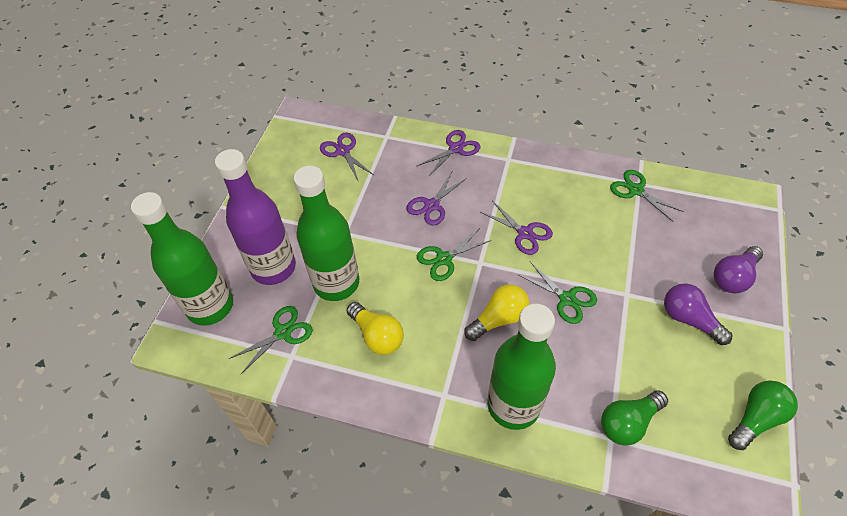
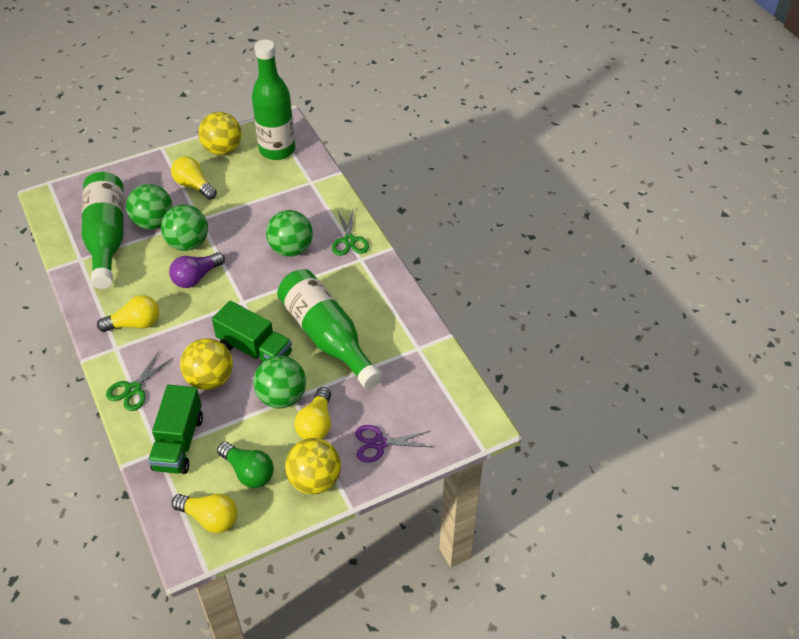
green ball: none = 0 -> [126,184,173,230] [161,204,208,251] [253,356,306,408] [266,210,313,257] = 4
green light bulb: [601,390,668,446] [728,381,798,450] = 2 -> [217,442,274,488] = 1
green scissors: [229,306,313,374] [417,228,492,281] [519,262,597,324] [610,170,684,222] = 4 -> [106,351,173,411] [332,210,369,256] = 2
green truck: none = 0 -> [148,385,203,474] [212,300,292,362] = 2
purple bottle: [215,149,296,285] = 1 -> none = 0
purple light bulb: [664,283,733,345] [714,246,763,293] = 2 -> [169,252,225,288] = 1
purple scissors: [320,133,374,181] [407,172,467,226] [417,130,481,177] [480,201,553,255] = 4 -> [355,425,431,463] = 1
yellow ball: none = 0 -> [180,338,233,390] [198,112,242,155] [285,438,341,494] = 3
yellow light bulb: [347,302,404,355] [464,285,529,341] = 2 -> [97,295,159,332] [171,156,217,200] [172,494,237,533] [294,387,331,439] = 4

